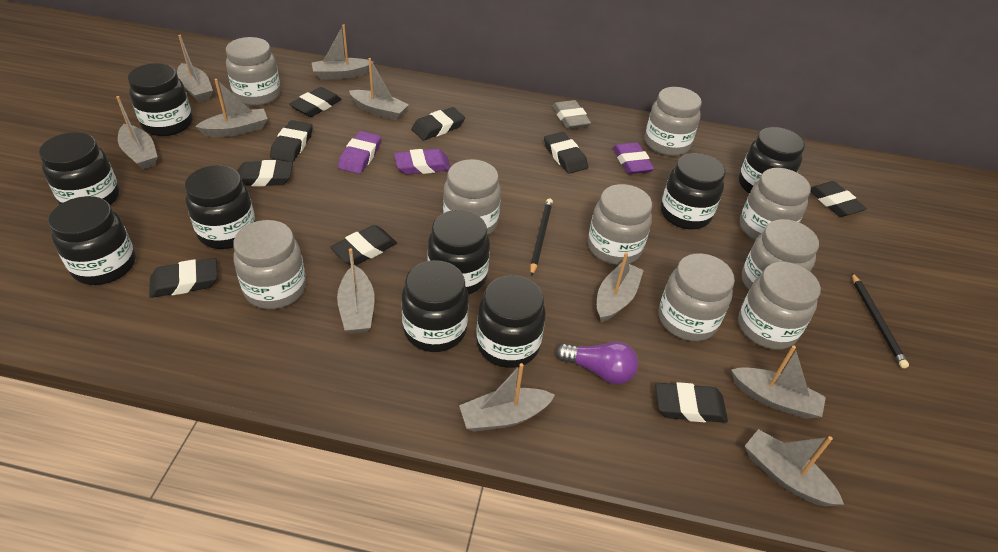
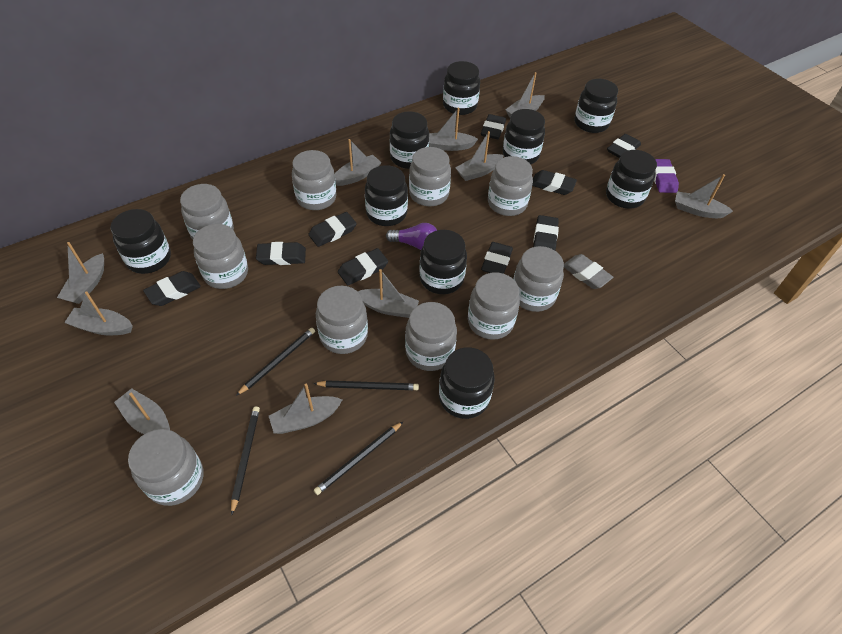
black pencil: [530,198,553,276] [852,273,909,368] = 2 -> [231,406,260,515] [236,328,315,396] [313,380,419,390] [314,421,404,495] = 4
grey jar: [226,37,281,106] [233,220,306,309] [443,159,501,235] [588,184,652,265] [645,87,702,156] [659,253,735,341] [738,262,821,350] [740,168,811,240] [742,219,819,290] = 9 -> [128,429,203,506] [180,184,234,240] [193,224,248,289] [292,150,337,210] [316,286,368,354] [405,302,457,371] [409,147,451,206] [468,272,520,340] [488,156,533,216] [513,246,564,312] = 10
purple eraser: [338,131,381,174] [394,149,451,175] [613,142,654,174] = 3 -> [654,159,679,193] = 1

